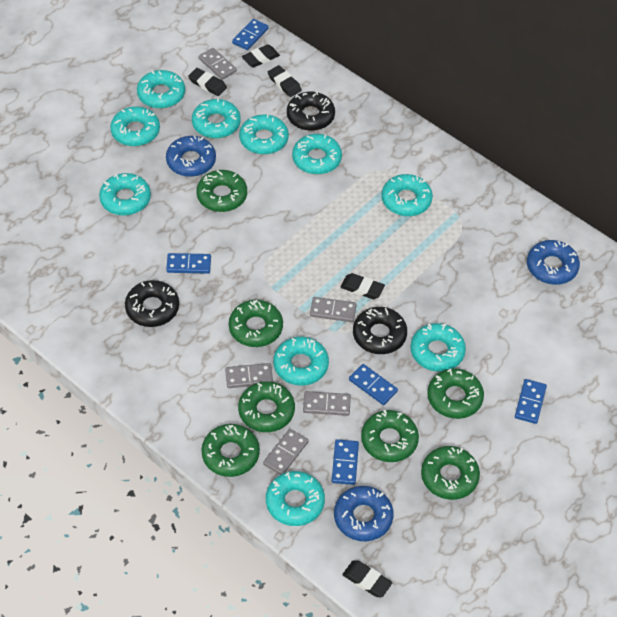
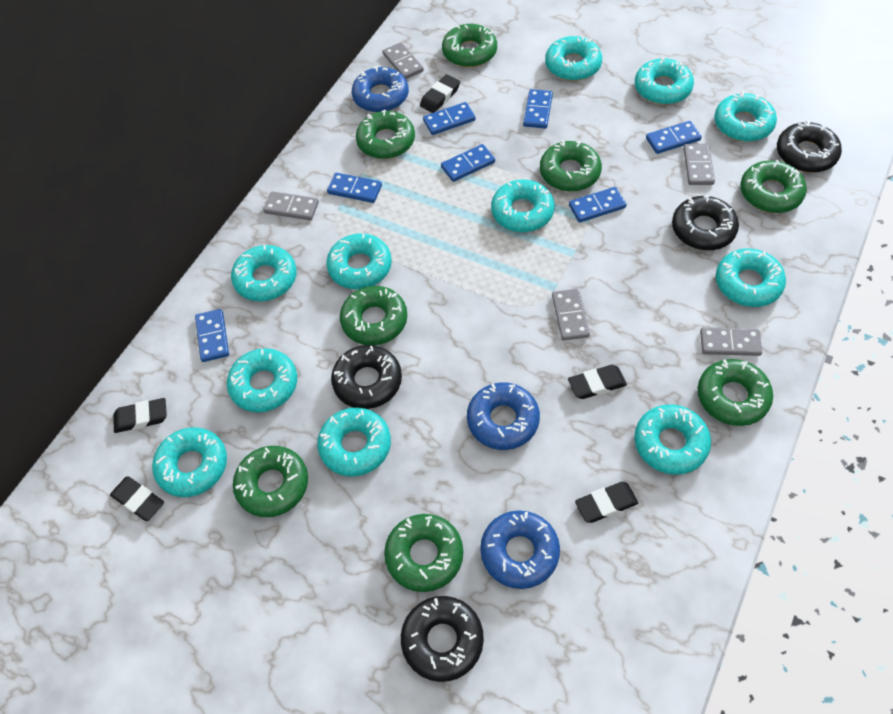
black donut: [125,280,179,327] [287,92,335,131] [353,307,407,354] = 3 -> [331,345,402,409] [401,596,484,682] [672,195,739,250] [777,120,842,173] = 4
blue domino: [166,253,211,274] [232,19,269,50] [332,439,359,485] [349,364,398,405] [515,379,547,424] = 5 -> [195,309,229,362] [327,173,382,203] [423,102,476,135] [441,144,495,182] [523,89,553,129] [569,187,626,223] [646,121,702,154] = 7
green donut: [196,170,247,212] [201,424,260,477] [229,300,283,347] [238,381,295,432] [361,410,419,462] [421,446,480,500] [427,368,484,419] = 7 -> [233,446,308,517] [340,286,407,345] [356,109,415,159] [384,514,463,592] [442,24,497,67] [540,140,602,192] [698,359,773,426] [740,160,807,213] = 8
turquoise donut: [99,173,151,216] [110,106,160,146] [137,70,185,109] [192,98,241,138] [239,114,289,155] [266,471,325,526] [273,337,329,386] [292,134,342,174] [382,174,433,216] [410,323,466,372] = 10 -> [152,427,227,497] [227,348,297,412] [231,245,297,302] [317,407,391,477] [326,233,392,289] [491,180,555,232] [545,36,602,81] [634,404,711,475] [635,57,694,105] [714,92,777,142] [716,249,786,307] = 11

